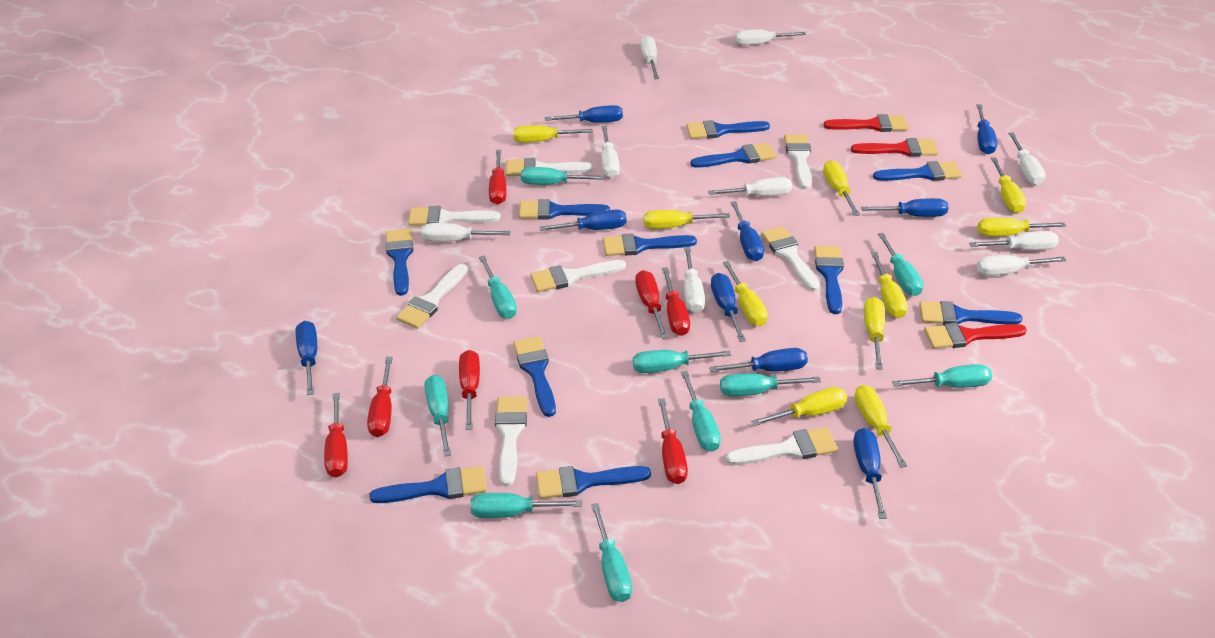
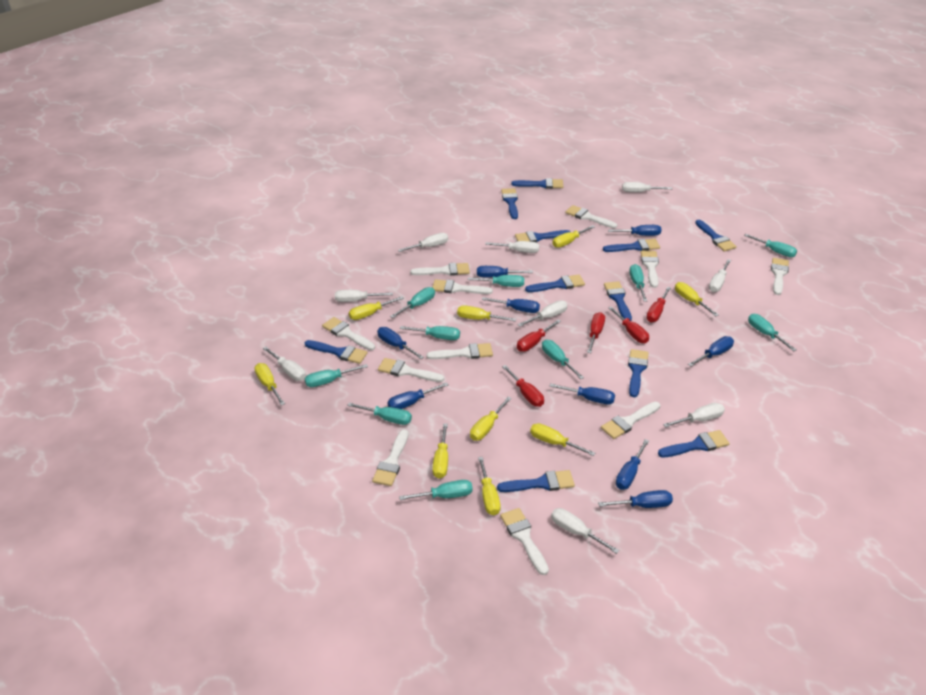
red brush: [824,114,909,132] [851,138,938,157] [924,323,1027,349] = 3 -> none = 0
red screwdriver: [324,393,348,477] [367,357,393,437] [459,350,480,430] [489,150,507,205] [635,270,668,339] [658,398,688,484] [662,267,690,336] = 7 -> [502,365,544,407] [517,319,561,352] [587,312,605,353] [608,306,649,343] [646,287,671,322] = 5
white brush: [396,264,468,329] [408,206,501,226] [495,397,527,486] [506,158,593,176] [530,260,626,292] [726,427,838,465] [761,226,820,291] [784,134,812,189] = 8 -> [322,317,375,350] [372,429,409,486] [378,358,444,382] [410,263,470,276] [426,343,493,359] [432,279,493,294] [500,508,549,575] [565,205,617,228] [601,402,660,439] [641,251,659,288] [771,258,789,295] = 11
yellow screwdriver: [513,125,593,143] [643,210,730,229] [723,261,768,326] [751,387,847,426] [823,160,860,216] [854,385,907,468] [864,297,885,370] [871,252,908,318] [977,218,1066,237] [991,157,1026,213] = 10 -> [254,363,285,405] [349,296,404,320] [432,423,448,479] [457,305,516,321] [470,397,512,441] [478,457,501,515] [530,423,595,456] [552,225,595,248] [675,282,718,316] = 9

